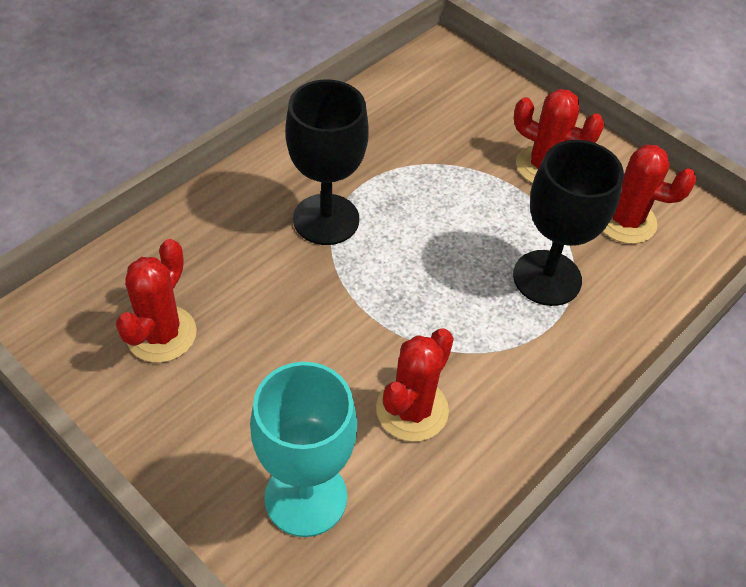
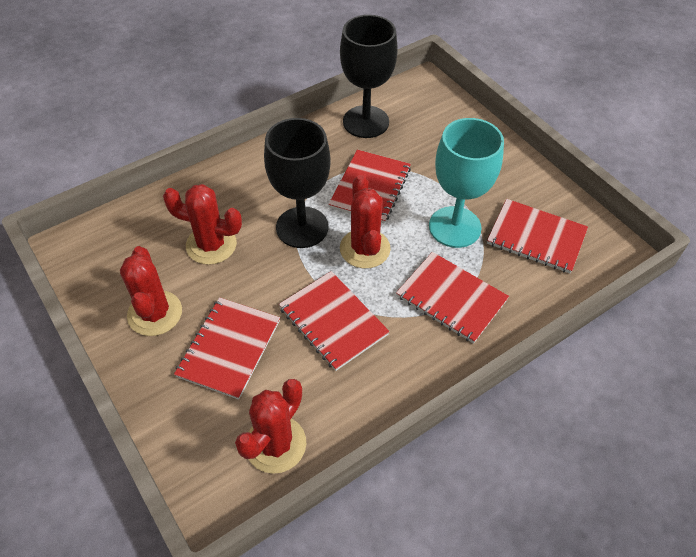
red notebook: none = 0 -> [174,297,280,400] [279,271,390,371] [328,150,411,223] [396,252,509,344] [487,199,588,273] = 5

